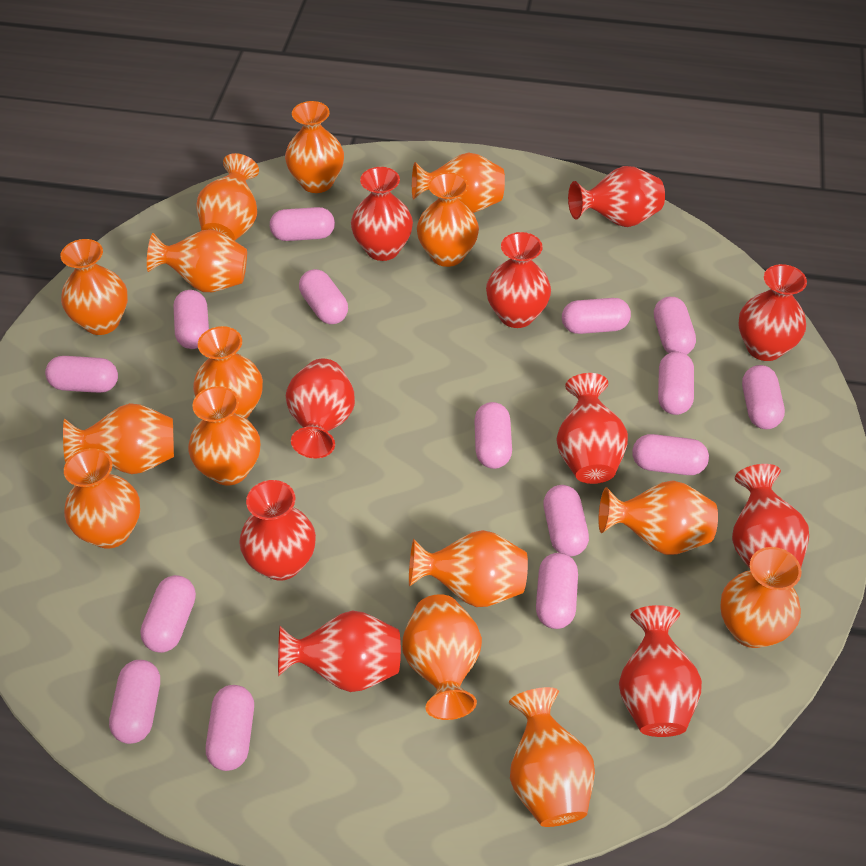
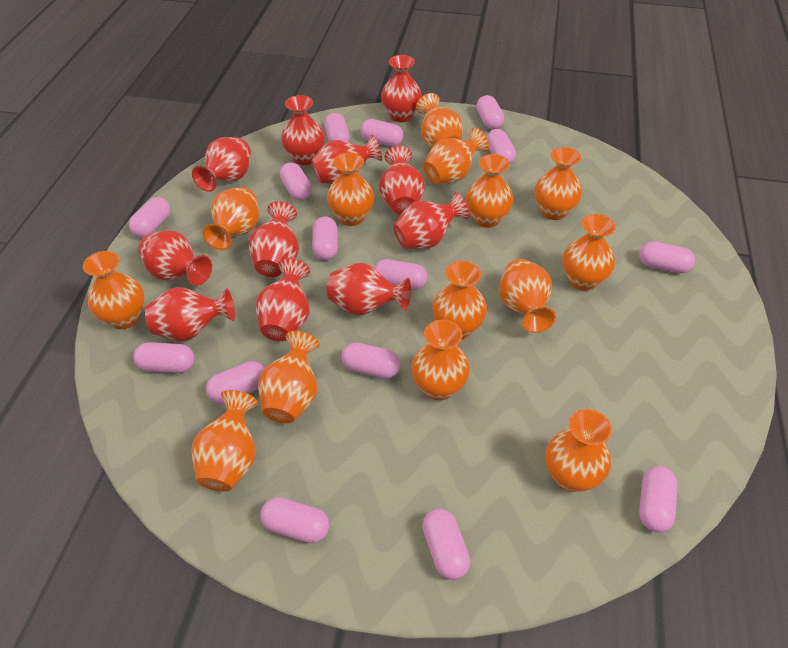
orange vase: [60,239,128,335] [63,403,174,474] [64,448,140,549] [147,229,247,292] [188,386,260,486] [193,326,263,419] [196,153,259,241] [285,101,344,193] [402,594,482,720] [409,530,528,607] [412,153,505,213] [417,172,479,267] [509,687,595,827] [598,480,718,555] [720,547,801,648] = 15 -> [83,251,145,329] [192,390,258,491] [203,187,259,250] [258,331,320,423] [327,152,374,226] [411,320,470,400] [416,93,463,148] [423,128,489,184] [432,261,487,339] [466,154,514,228] [499,259,556,333] [535,147,582,220] [546,409,612,492] [563,214,616,291] = 14
red vase: [239,480,316,580] [278,611,401,692] [286,359,355,459] [351,167,413,261] [486,232,551,328] [556,373,628,484] [568,166,665,227] [619,605,702,737] [732,464,809,568] [738,264,807,361] = 10 -> [138,230,212,286] [145,287,235,341] [192,137,251,192] [249,201,299,277] [255,258,310,341] [281,95,325,165] [311,135,382,184] [327,263,411,316] [379,146,425,214] [381,55,422,122] [393,192,469,249] = 11

